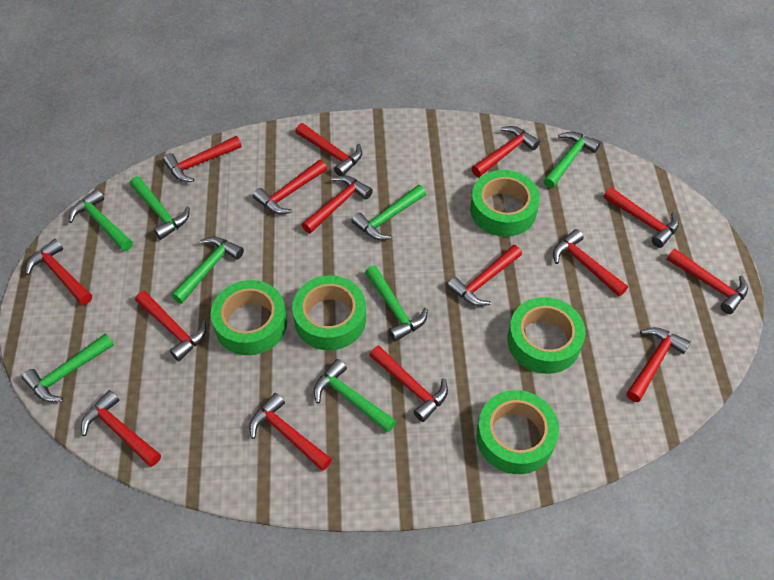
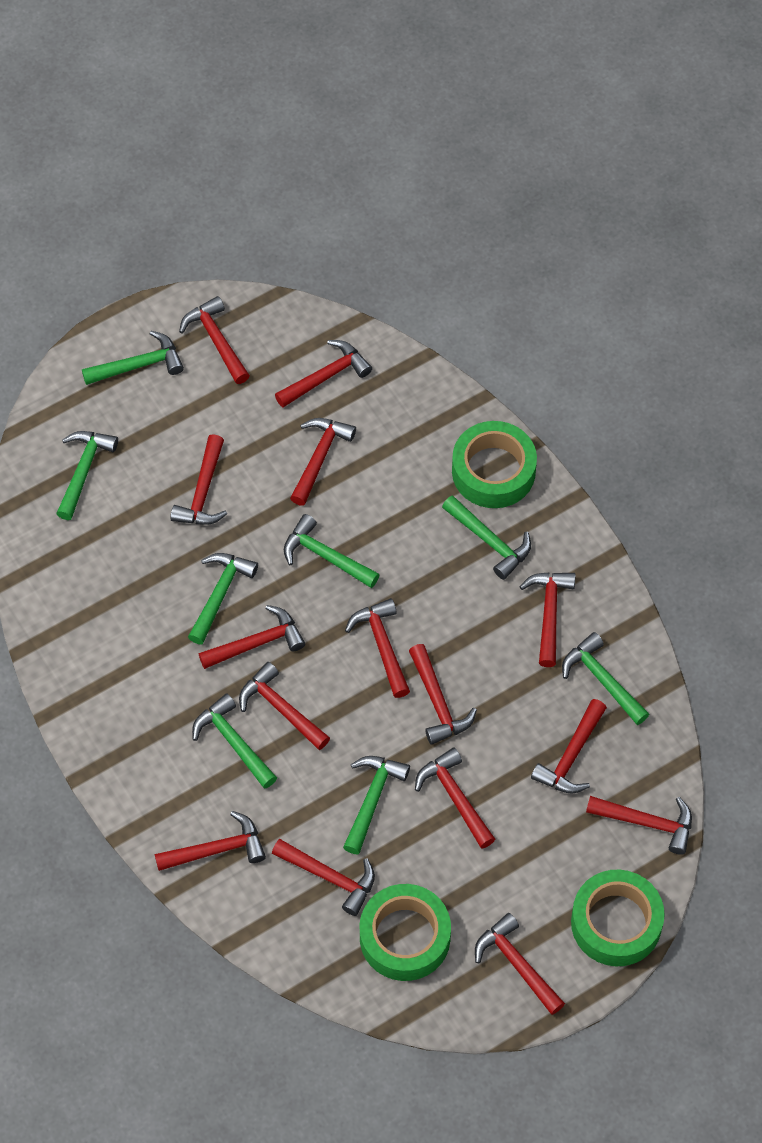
green tape: [211,280,287,355] [292,276,366,350] [470,170,540,237] [476,390,559,474] [507,297,585,374] = 5 -> [360,884,451,981] [452,421,537,508] [571,870,665,966] = 3

